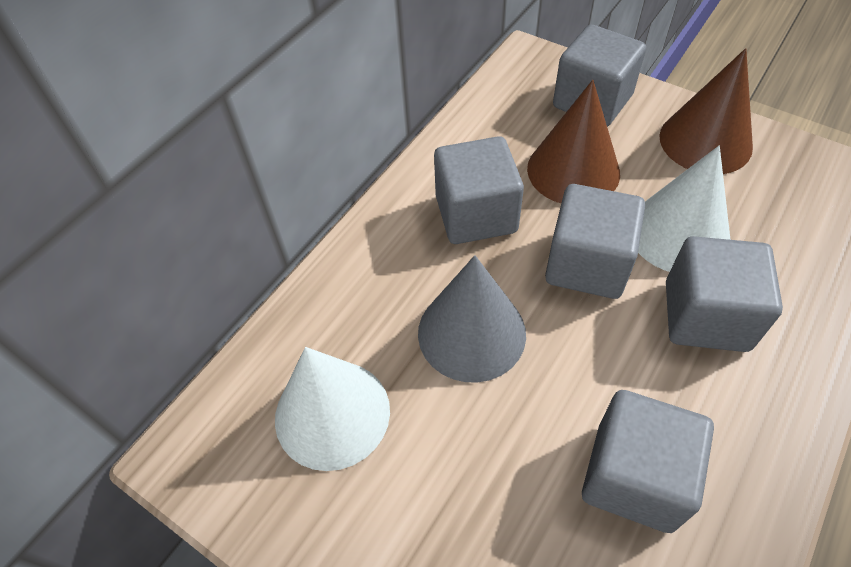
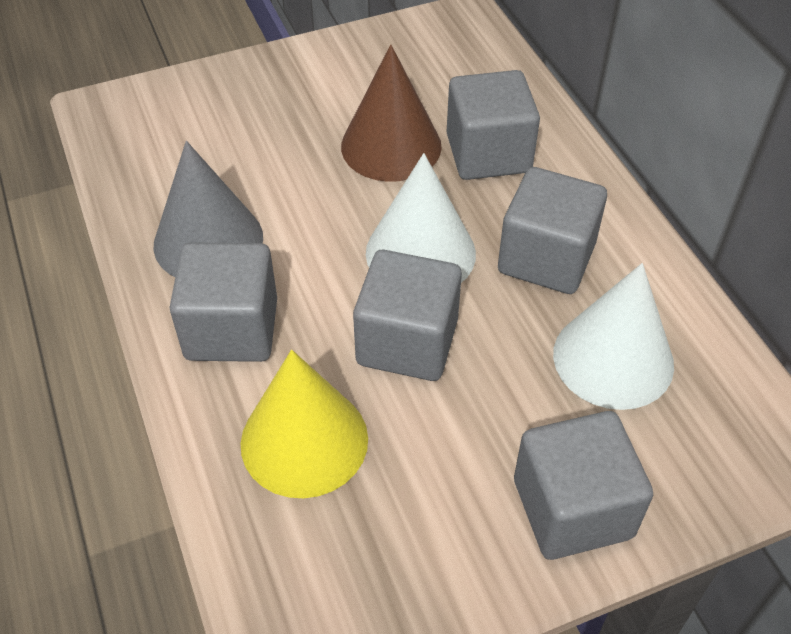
brown cone: [527,80,620,203] [659,48,753,174] = 2 -> [341,45,442,182] = 1
yellow cone: none = 0 -> [240,350,368,498] = 1

